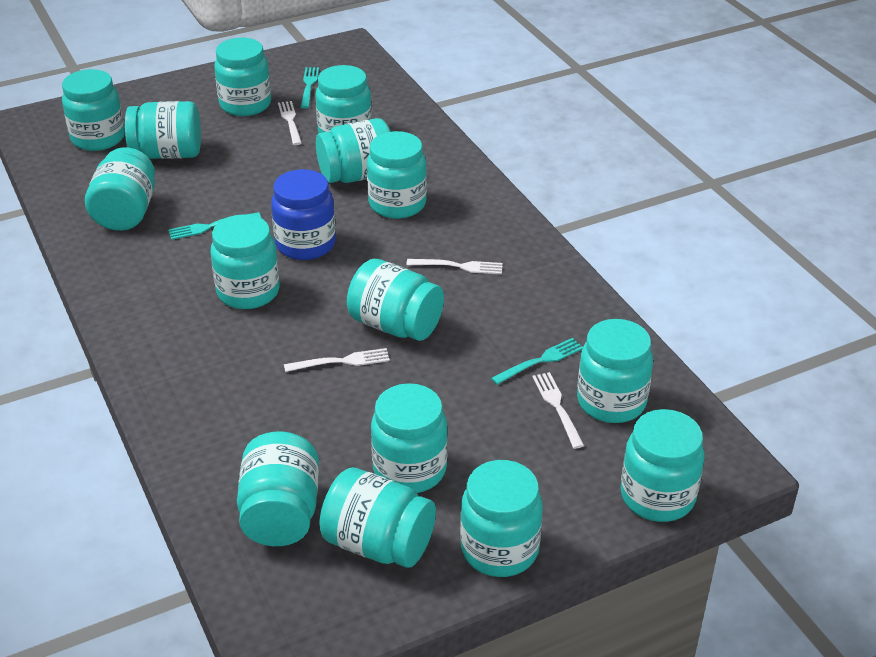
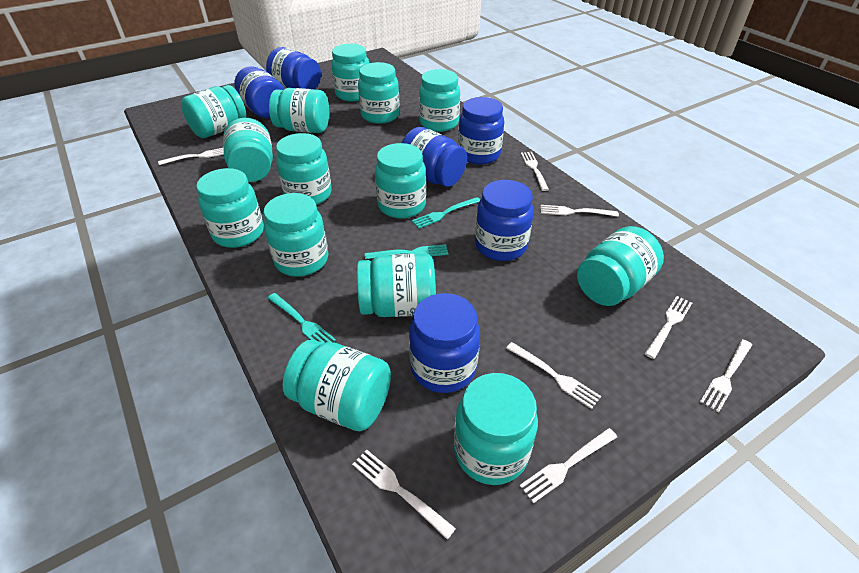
blue jar: [271,169,336,260] = 1 -> [234,66,284,118] [266,47,321,90] [402,127,467,187] [409,293,480,393] [458,97,504,164] [475,180,534,261] = 6
turquoise jar: [62,69,125,151] [85,147,155,231] [125,101,201,159] [210,214,280,309] [214,38,271,116] [237,432,319,546] [315,65,372,133] [316,118,391,183] [319,468,436,568] [347,259,444,341] [367,131,427,219] [371,383,448,493] [460,460,543,577] [577,319,653,423] [621,409,705,522] = 15 -> [181,85,246,138] [196,168,264,248] [223,118,273,182] [263,193,328,277] [269,88,329,133] [276,133,332,205] [282,339,391,431] [331,44,369,102] [357,254,436,317] [358,62,400,124] [375,143,426,218] [419,69,460,132] [454,373,538,485] [577,226,664,306] = 14
white fork: [278,101,302,145] [284,348,390,372] [406,259,503,274] [532,372,584,449] = 4 -> [158,148,224,165] [352,450,456,540] [506,342,601,409] [520,428,617,504] [521,152,549,191] [541,205,619,217] [644,296,692,359] [700,339,752,413] = 8

